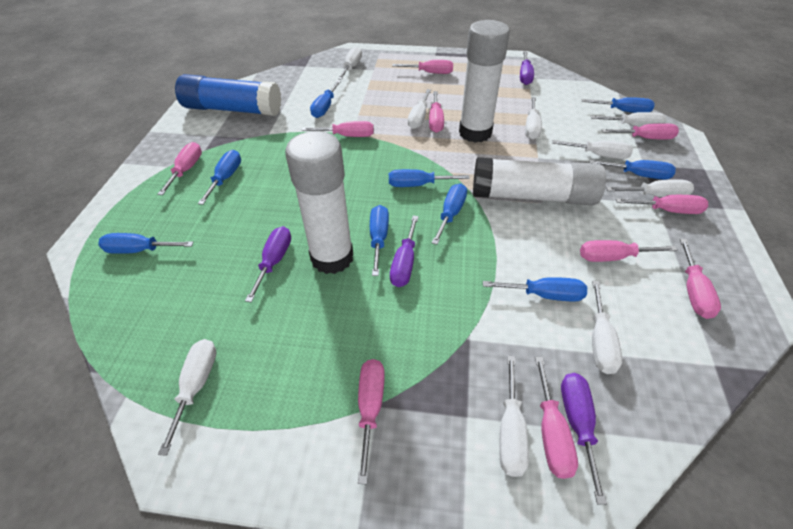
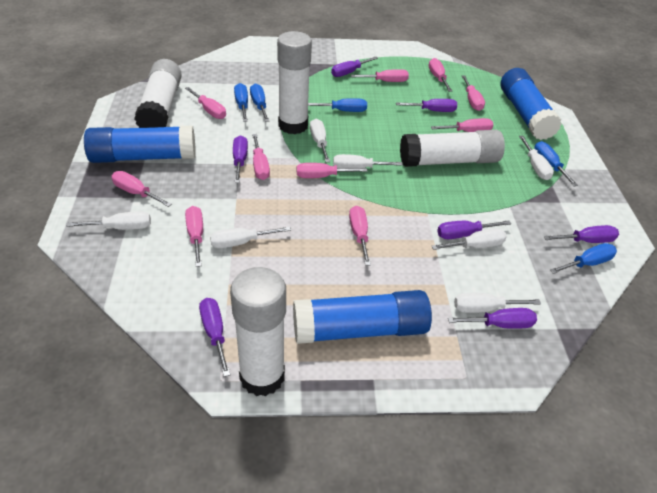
blue glue stick: [175,74,281,116] = 1 -> [84,126,196,163] [293,290,432,344] [501,68,562,140] = 3
blue screwdriver: [98,233,194,254] [198,150,241,205] [310,80,341,118] [370,205,389,276] [389,169,470,187] [432,184,467,245] [483,277,587,302] [581,97,655,113] [590,160,676,180] = 9 -> [234,83,248,122] [250,84,269,122] [308,98,367,112] [534,141,578,186] [550,243,617,274] = 5
purple screwdriver: [245,226,291,302] [390,215,419,287] [520,52,534,85] [561,373,607,505] = 4 -> [199,298,231,377] [233,135,248,183] [331,57,378,77] [396,99,457,112] [437,220,511,239] [448,308,537,329] [544,225,619,243] = 7
white glue stick: [285,131,354,274] [459,20,510,143] [473,157,606,205] = 3 -> [134,59,182,128] [230,267,286,396] [277,31,312,134] [400,130,505,167] = 4
white screwdriver: [158,339,216,456] [338,47,362,80] [408,89,431,129] [499,355,529,477] [525,97,542,139] [552,140,633,159] [591,112,666,127] [592,281,622,374] [606,179,694,197] = 9 -> [66,211,151,230] [210,227,291,248] [310,119,330,162] [333,154,403,169] [431,228,507,250] [454,293,541,313] [519,136,554,180] = 7

